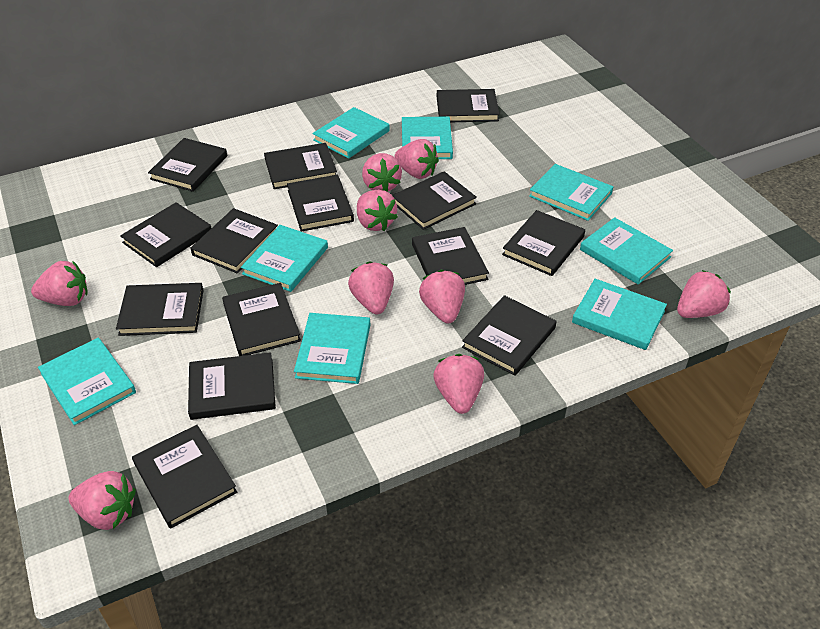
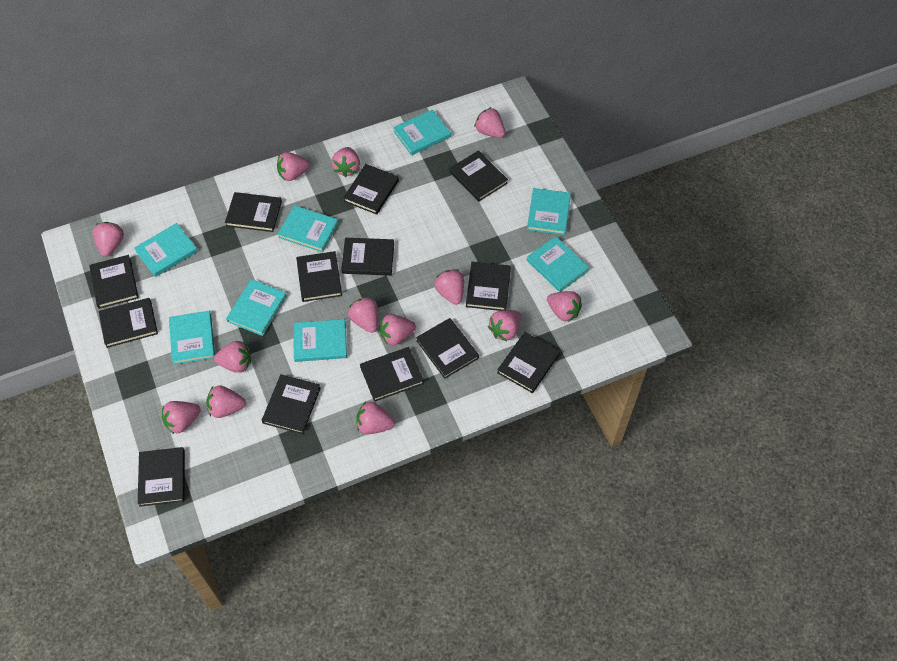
black book: [116,283,203,336] [120,202,211,267] [132,425,237,529] [148,138,227,192] [188,352,276,420] [190,208,278,273] [222,283,301,356] [264,143,337,189] [287,175,354,232] [392,171,477,230] [412,227,489,285] [437,89,500,122] [462,295,556,376] [502,210,585,276] = 14 -> [89,255,139,309] [99,298,158,348] [138,447,185,507] [225,192,282,232] [262,374,321,434] [296,251,342,302] [341,238,394,276] [343,164,399,215] [360,347,424,402] [416,318,479,379] [450,150,508,202] [466,262,511,311] [497,332,560,393] = 13
pink strawberry: [31,261,88,306] [69,471,136,530] [348,261,394,315] [357,190,398,231] [362,153,402,192] [395,139,439,179] [419,270,465,323] [433,354,484,414] [677,270,731,318] = 9 -> [92,222,124,257] [162,401,201,434] [206,386,246,418] [214,341,251,373] [277,152,310,181] [331,147,360,177] [348,297,378,333] [357,402,395,434] [380,314,416,345] [434,269,464,305] [474,107,505,138] [488,310,521,341] [547,291,582,322] = 13

